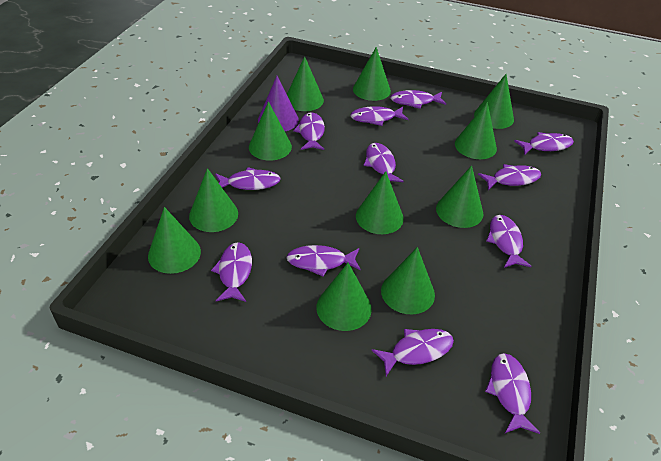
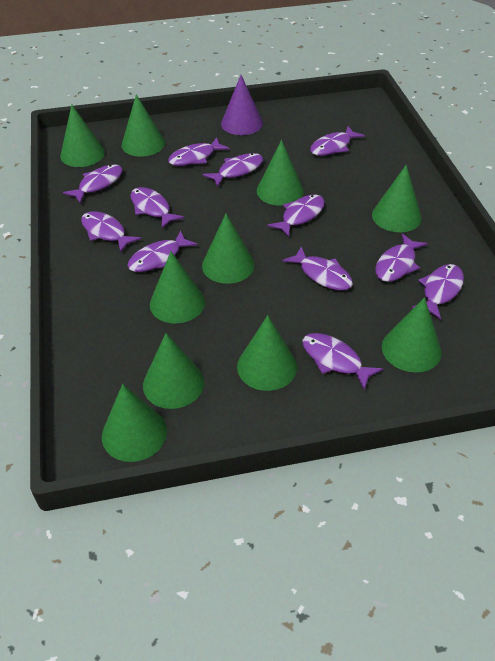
green cone: [148,207,201,274] [189,168,238,232] [249,102,292,161] [287,56,324,111] [316,263,372,331] [353,47,391,101] [356,171,404,234] [381,247,435,314] [436,166,483,228] [455,102,497,159] [474,74,514,129] = 11 -> [60,104,105,167] [102,384,167,462] [122,94,165,157] [143,333,204,409] [150,252,205,323] [202,214,255,284] [237,315,297,391] [257,140,304,206] [372,165,422,232] [382,297,442,372] = 10

